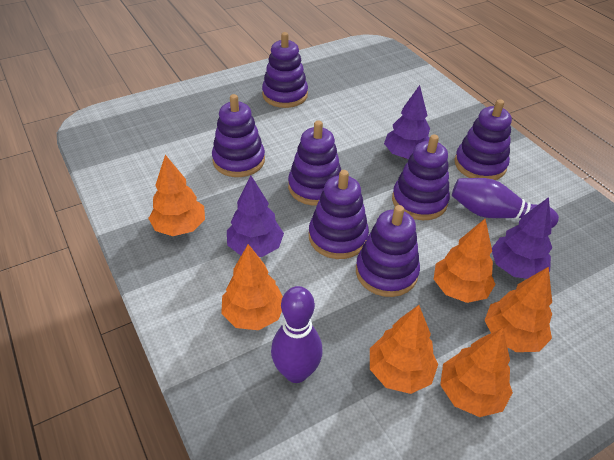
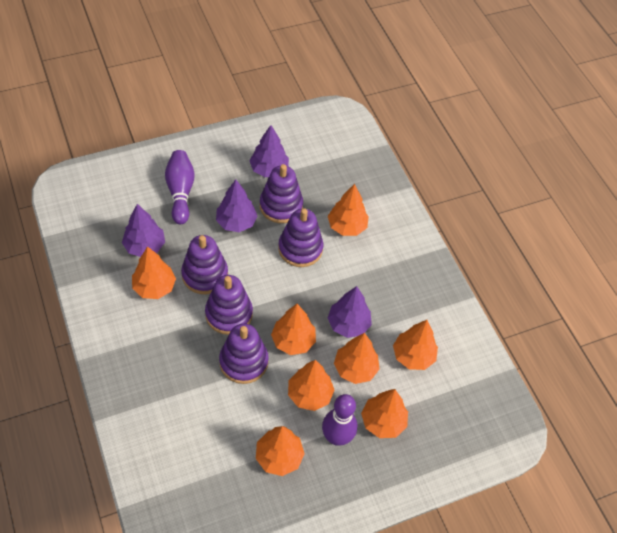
orange tree: [148,155,205,236] [221,244,283,330] [370,305,438,394] [434,219,496,303] [440,328,513,417] [484,267,552,352] = 6 -> [132,246,176,299] [256,426,305,476] [271,304,316,355] [288,360,334,411] [328,184,369,236] [334,333,380,384] [361,389,408,438] [393,320,438,370] = 8
purple stacking toy: [212,94,265,177] [262,32,308,108] [288,120,341,206] [309,170,369,259] [356,205,420,297] [392,134,450,220] [454,99,512,180] = 7 -> [181,235,228,294] [205,275,253,335] [219,324,269,384] [260,164,303,223] [278,208,324,267] = 5
purple tree: [227,176,284,257] [384,85,430,159] [492,197,552,279] = 3 -> [122,204,165,257] [216,179,257,232] [249,125,289,177] [328,286,372,338] = 4

